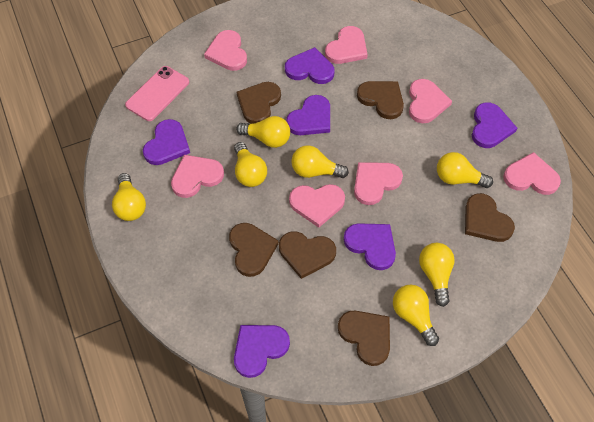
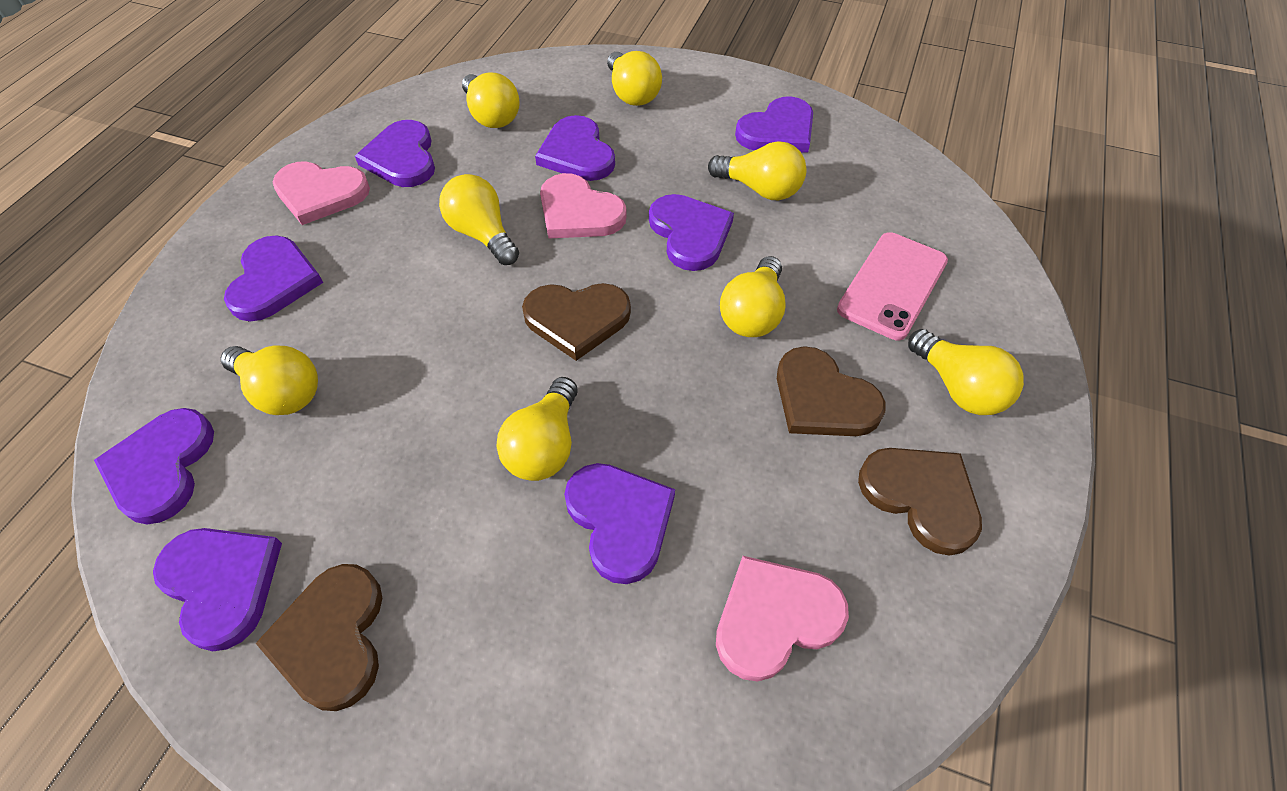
brown heart: [229,223,279,277] [237,82,281,124] [279,231,336,279] [338,311,390,366] [357,81,404,119] [465,193,515,242] = 6 -> [256,564,382,711] [522,283,631,361] [777,346,886,436] [858,448,982,556] = 4
pink heart: [171,155,224,198] [204,30,247,71] [289,184,345,228] [325,26,368,64] [354,162,403,205] [409,79,452,123] [503,152,561,195] = 7 -> [273,161,370,225] [540,173,627,239] [716,556,849,682] = 3
purple heart: [143,119,190,165] [234,325,290,378] [285,47,334,84] [286,95,330,135] [344,223,396,270] [472,102,517,148] = 6 -> [94,408,214,524] [153,528,282,651] [224,236,323,321] [355,120,435,187] [535,115,615,181] [564,463,675,584] [649,194,734,271] [735,96,813,153] = 8
yellow light bulb: [112,173,146,221] [234,142,267,187] [236,116,290,148] [291,145,349,178] [393,285,439,346] [419,243,455,307] [437,152,493,188] = 7 -> [221,346,318,415] [439,174,519,265] [462,73,520,128] [497,377,578,481] [607,51,662,106] [708,141,807,200] [720,256,786,337] [908,329,1024,415] = 8

